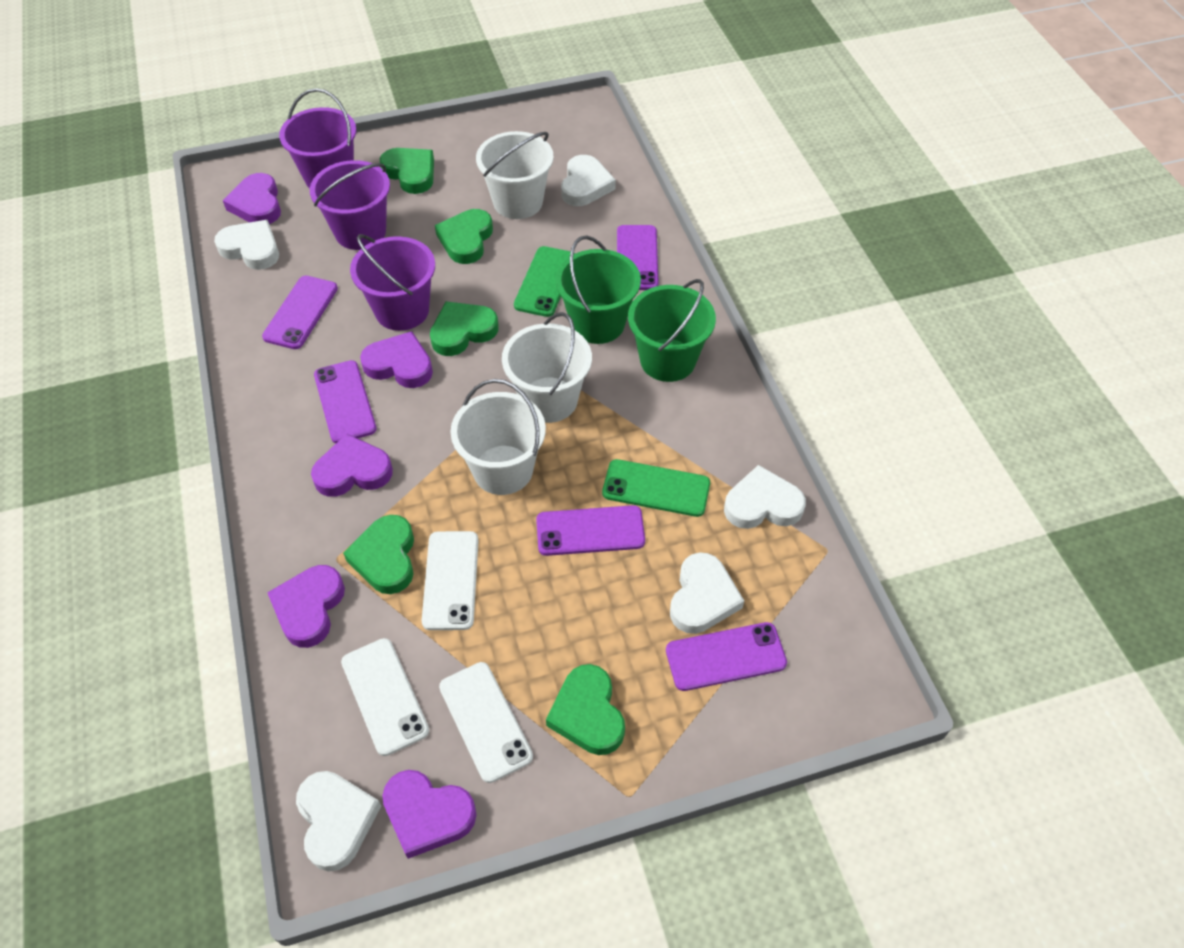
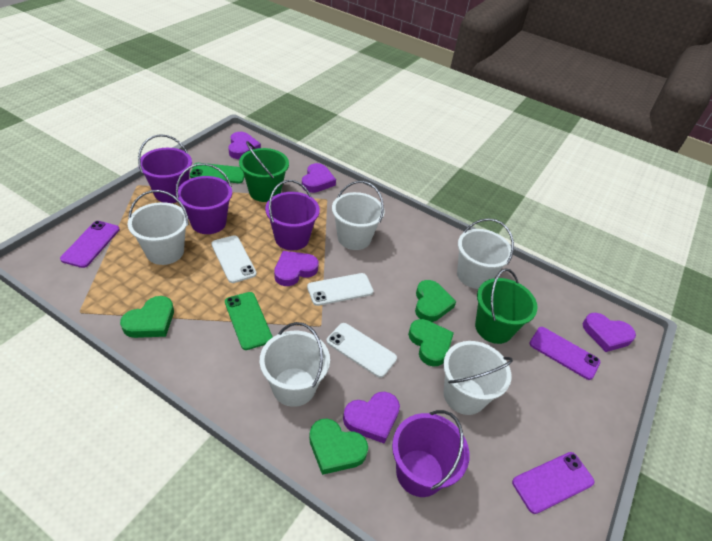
green heart: [343,515,414,594] [380,148,434,194] [430,301,499,356] [435,209,493,264] [546,664,625,755] = 5 -> [120,296,174,338] [309,419,368,475] [408,319,454,367] [415,280,456,322] = 4
purple bucket: [279,88,356,188] [310,160,390,250] [350,234,435,331] = 3 -> [138,134,192,203] [176,163,232,234] [265,180,320,251] [392,410,470,497] = 4
purple phone: [262,276,338,349] [314,360,377,443] [536,505,645,556] [617,225,659,290] [666,622,787,691] = 5 -> [60,221,120,268] [512,452,595,514] [529,327,600,380] = 3
white bucket: [451,379,546,495] [476,131,554,219] [502,312,592,423] = 3 -> [128,190,189,265] [260,322,330,407] [332,181,385,250] [443,341,513,415] [457,218,514,289] = 5
white heart: [214,220,279,270] [296,771,381,871] [561,155,616,206] [670,552,744,634] [724,465,806,529] = 5 -> none = 0

